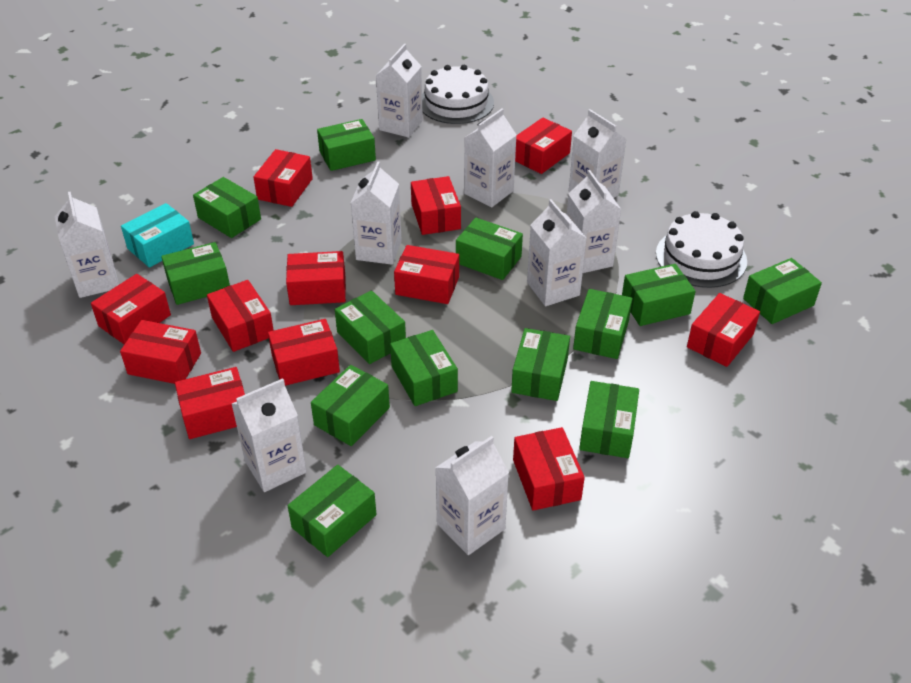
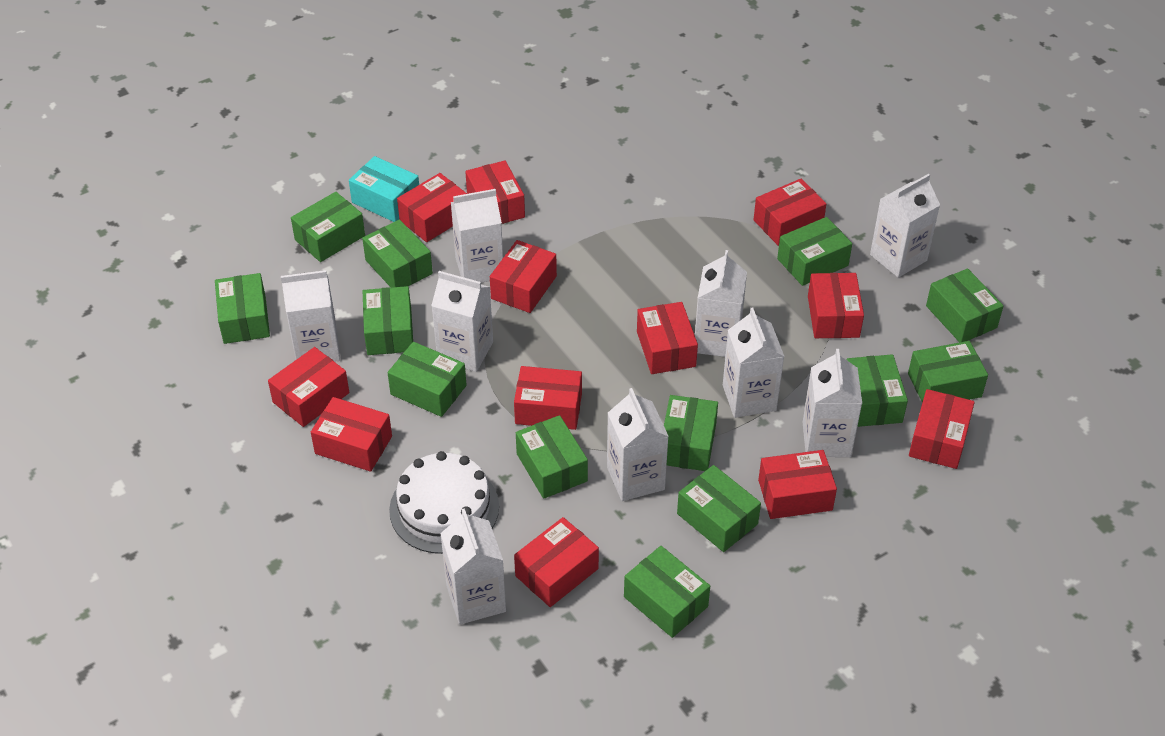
white cake: [422,65,494,124] [656,211,747,288] = 2 -> [389,451,499,554] = 1

